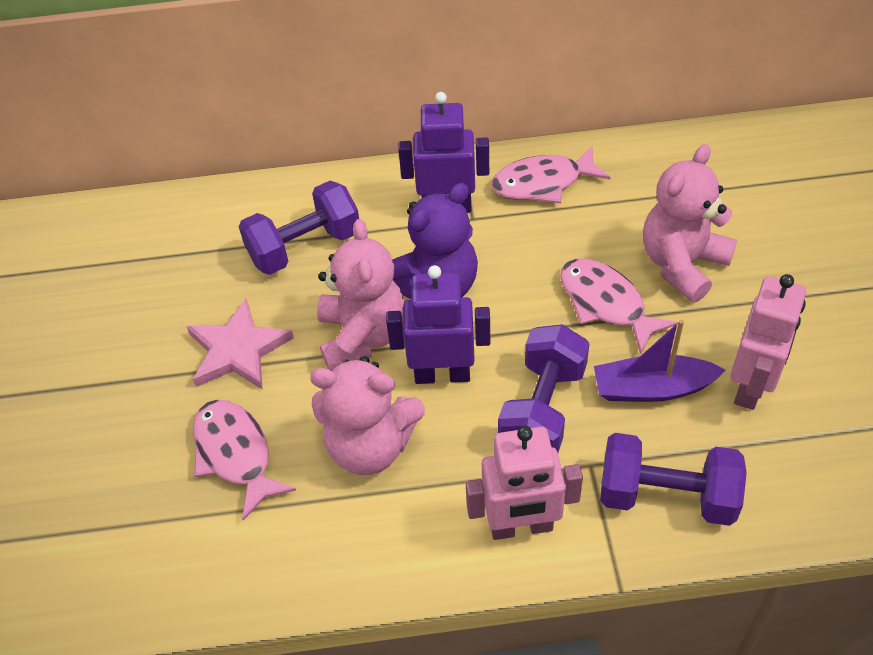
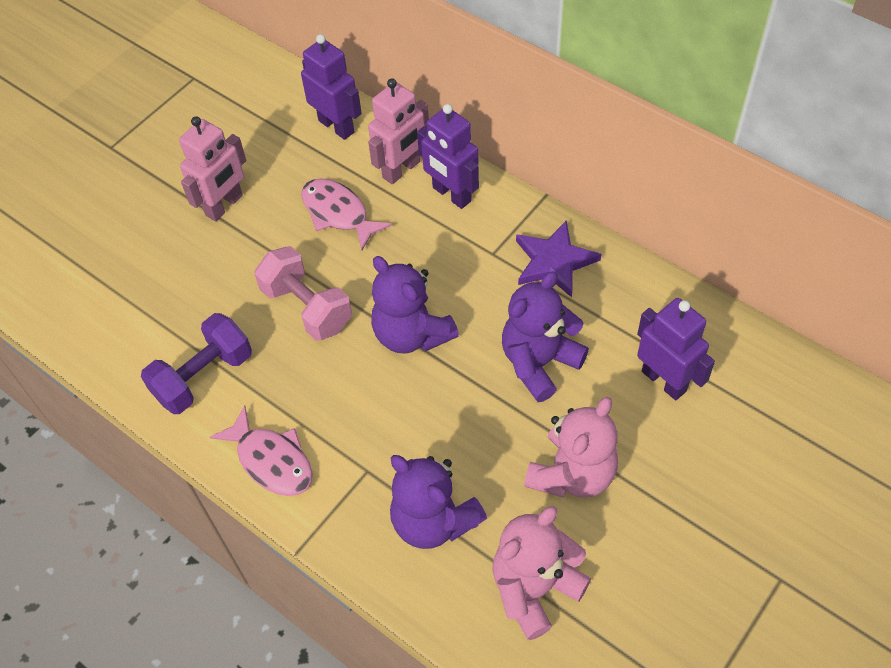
pink dumbbell: none = 0 -> [254,246,352,341] = 1
pink fish: [193,400,296,521] [491,146,611,203] [560,259,678,354] = 3 -> [210,405,313,496] [301,178,392,250] = 2
pink star: [187,299,294,390] = 1 -> none = 0
pink teddy bear: [310,356,425,475] [317,219,404,371] [643,144,737,302] = 3 -> [492,506,591,640] [524,397,618,498] = 2
purple boat: [594,320,726,402] = 1 -> none = 0
purple dumbbell: [239,181,359,275] [498,324,590,452] [600,433,747,526] = 3 -> [141,313,252,414] = 1
purple robot: [386,265,490,384] [398,92,489,213] = 2 -> [301,34,362,140] [417,104,479,209] [637,298,715,400] = 3
purple star: none = 0 -> [516,220,602,298] = 1
purple teddy bear: [392,183,478,300] = 1 -> [371,256,459,354] [390,455,487,549] [502,271,589,402] = 3

